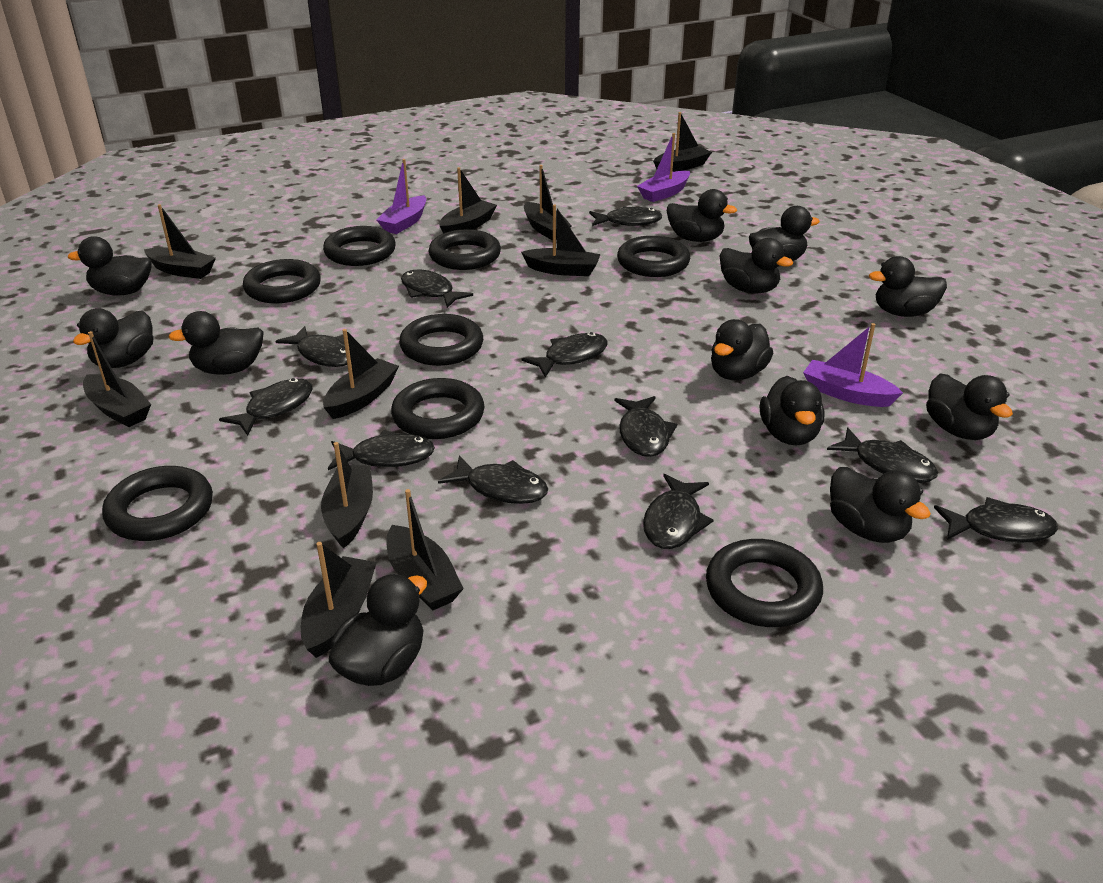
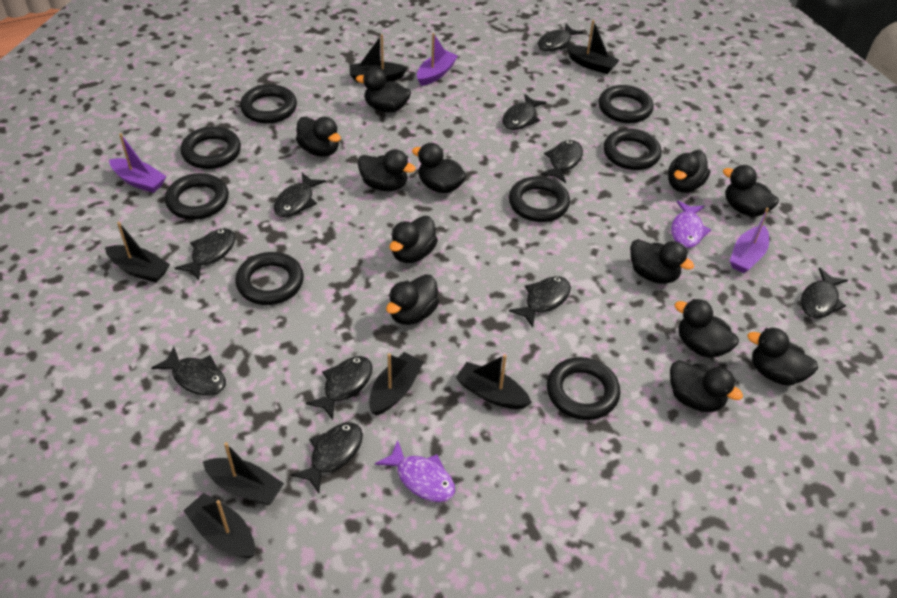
black boat: [83,331,151,427] [144,204,216,279] [301,542,377,658] [321,442,373,548] [323,329,399,419] [386,489,464,610] [439,167,497,233] [521,204,601,276] [524,165,572,241] [653,112,712,172] = 10 -> [105,222,170,283] [183,493,255,558] [203,442,284,505] [350,34,407,82] [369,352,424,415] [456,354,532,409] [566,20,620,74] = 7
black fish: [219,378,313,436] [276,326,347,367] [328,430,435,470] [401,269,473,308] [438,455,548,504] [522,332,608,377] [589,206,662,226] [614,396,677,457] [643,474,714,549] [827,427,938,483] [934,497,1058,543] = 11 -> [151,346,226,396] [175,228,236,280] [274,173,326,217] [291,422,363,493] [306,356,373,420] [502,94,547,130] [509,276,571,327] [538,24,584,51] [541,140,583,183] [801,267,848,318] = 10
purple fish: none = 0 -> [375,440,455,502] [671,200,711,248] = 2

